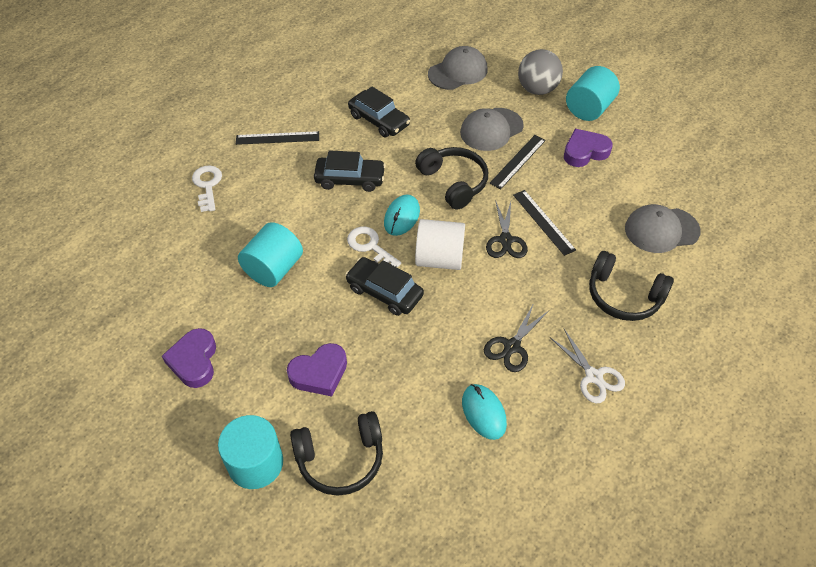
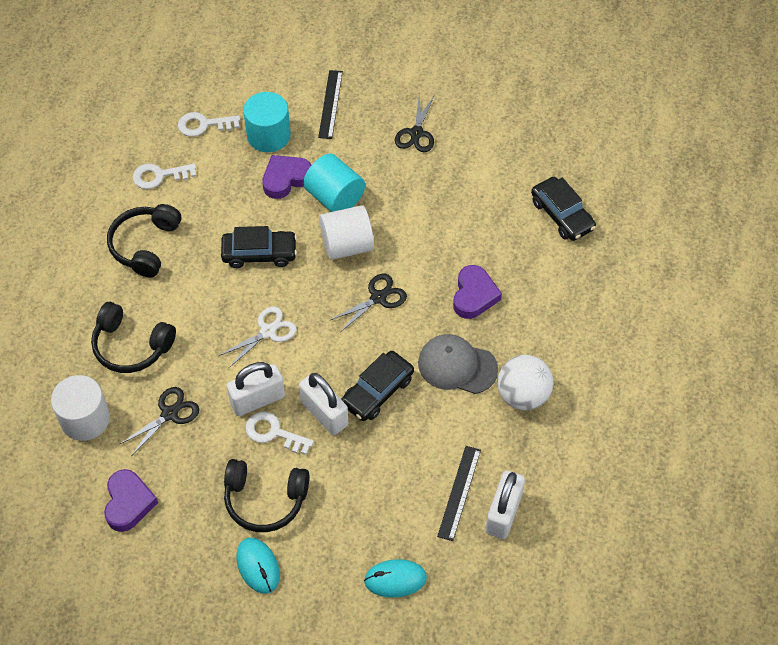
black ruler: [236,131,319,145] [489,135,546,189] [513,190,576,256] = 3 -> [318,70,343,139] [437,446,481,541] = 2
black scissors: [484,303,548,372] [486,200,528,258] = 2 -> [120,387,199,456] [331,274,407,332] [395,96,434,152] = 3
grey ball: [518,49,563,95] = 1 -> none = 0
grey cap: [428,46,487,90] [460,108,524,151] [625,204,701,253] = 3 -> [418,334,498,394] = 1
turquoise cylinder: [218,415,283,489] [238,222,303,287] [566,66,620,121] = 3 -> [243,92,291,152] [303,154,365,212] = 2
white ball: none = 0 -> [498,355,553,410] = 1
white cylinder: [415,219,465,270] = 1 -> [51,375,110,441] [320,205,374,260] = 2
white key: [192,165,222,212] [347,227,401,267] = 2 -> [133,163,196,189] [178,112,240,137] [245,412,314,455] = 3
white padlock: none = 0 -> [227,362,285,416] [299,373,348,435] [485,471,525,539] = 3

